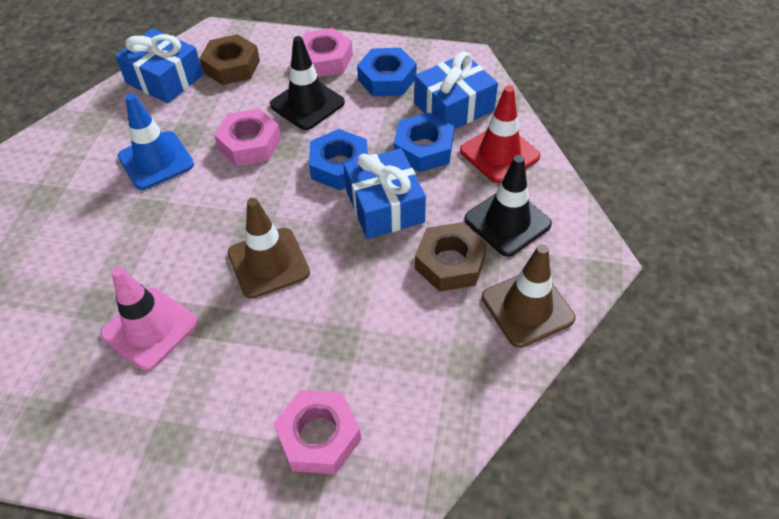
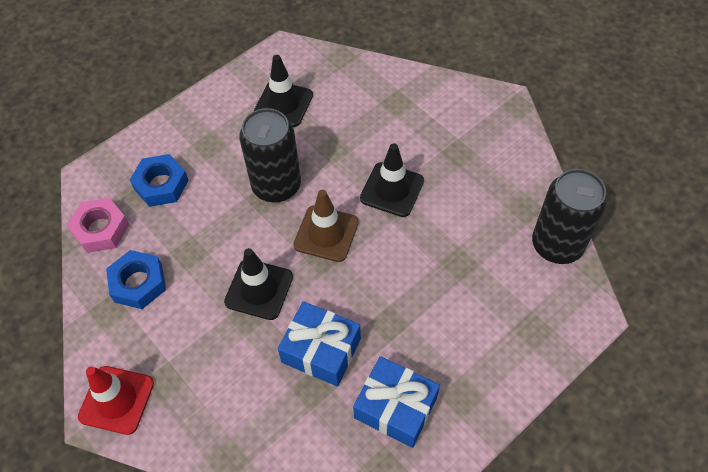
black can: none = 0 -> [239,108,301,203] [532,169,607,264] = 2
black traffic cone: [270,36,345,130] [464,155,552,257] = 2 -> [224,248,293,320] [254,55,313,127] [360,143,424,217] = 3
blue gift: [115,28,203,103] [343,148,426,239] [414,52,498,129] = 3 -> [278,301,361,386] [353,356,440,448] = 2
blue nut: [309,129,368,190] [357,48,417,96] [394,113,454,172] = 3 -> [106,250,166,309] [130,154,189,207] = 2
blue traffic cone: [118,94,194,190] = 1 -> none = 0
brown nut: [199,34,260,85] [415,222,487,292] = 2 -> none = 0
brown traffic cone: [228,198,310,299] [482,244,575,348] = 2 -> [294,190,359,262] = 1
pink nut: [214,109,281,166] [273,390,361,474] [302,28,353,77] = 3 -> [67,198,129,253] = 1
pink traffic cone: [100,267,198,371] = 1 -> none = 0

